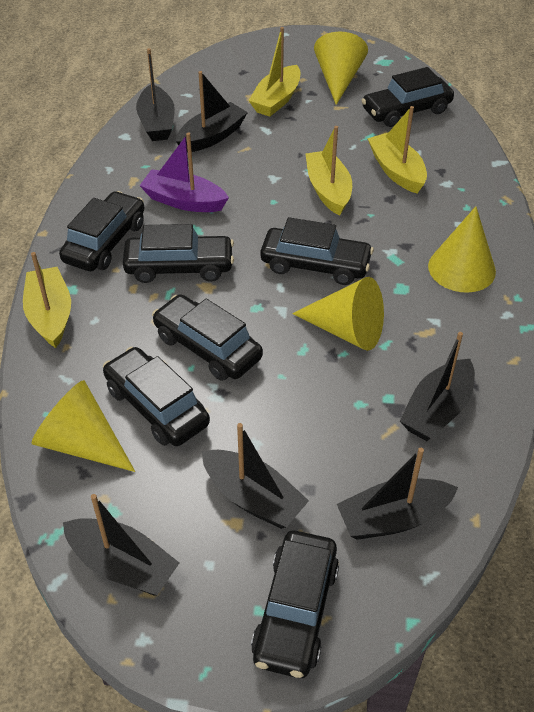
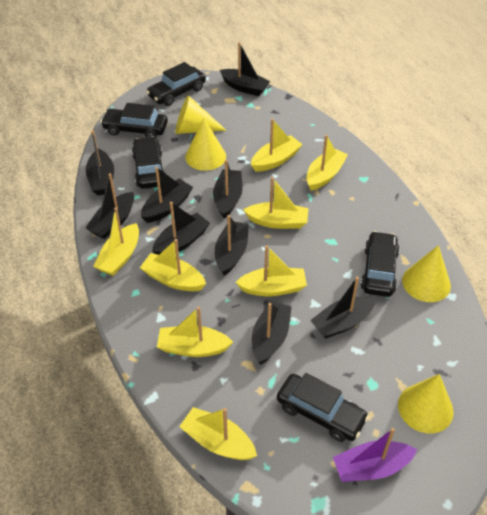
black boat: [63,494,179,595] [136,48,175,141] [176,71,248,153] [202,423,309,529] [337,448,458,540] [400,332,475,441] = 6 -> [86,130,114,195] [86,173,134,239] [141,167,193,223] [152,202,210,255] [213,159,243,219] [215,215,249,275] [220,42,270,96] [252,301,292,365] [310,277,376,339] = 9
black car: [59,191,144,271] [103,347,210,446] [123,224,234,283] [152,294,263,381] [251,531,339,678] [260,217,374,285] [361,67,454,127] = 7 -> [100,103,168,137] [132,136,166,189] [146,62,206,106] [277,373,369,442] [361,231,400,297] = 5
yellow boat: [23,252,71,348] [249,27,300,117] [306,126,352,216] [367,106,427,193] = 4 -> [93,208,139,276] [140,239,206,291] [157,307,233,357] [179,407,257,460] [235,245,307,296] [243,177,309,229] [251,119,303,172] [307,135,348,191] = 8

